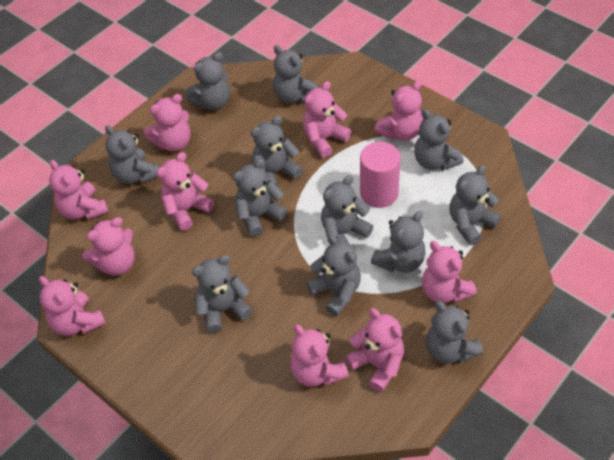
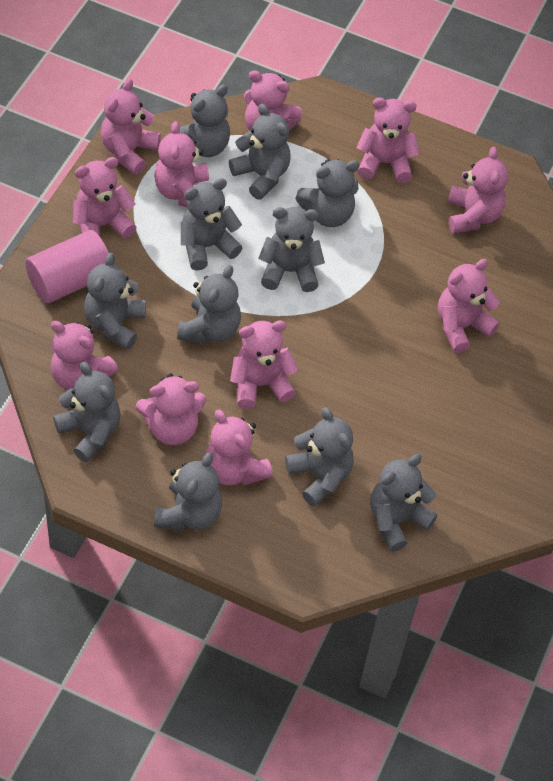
grey teddy bear: [105,125,159,184] [186,52,230,110] [192,255,253,333] [233,159,288,237] [251,116,303,186] [273,45,318,104] [306,234,361,316] [321,175,374,244] [371,211,426,273] [414,109,463,170] [426,301,483,364] [449,165,501,245] = 12 -> [53,362,121,462] [84,253,146,350] [154,452,222,532] [177,265,241,344] [179,85,230,157] [181,178,242,271] [229,104,291,200] [258,207,325,292] [285,407,354,507] [295,159,359,227] [370,454,438,551] = 11
pink teddy bear: [39,276,106,336] [49,160,109,220] [83,217,135,276] [144,94,190,151] [157,152,214,230] [290,324,349,387] [303,81,351,158] [346,308,404,392] [374,81,423,140] [422,241,477,303] = 10 -> [51,321,118,391] [73,157,137,238] [101,79,161,175] [136,373,206,445] [154,121,209,207] [206,410,273,486] [230,320,298,409] [244,70,302,131] [356,98,420,183] [438,259,499,353] [448,147,508,233] = 11

